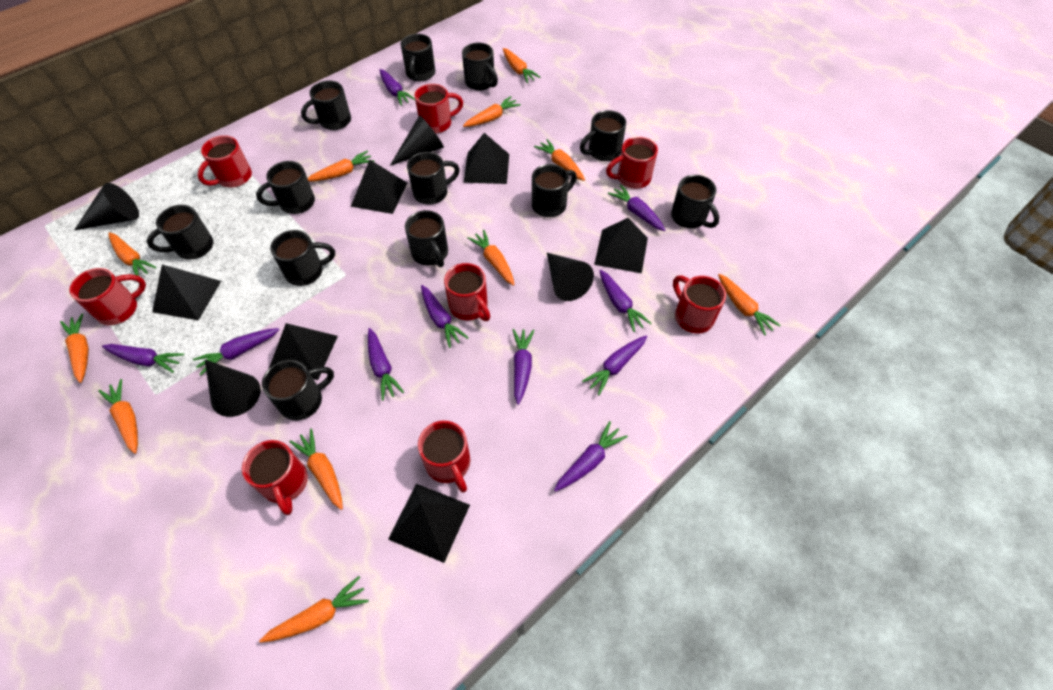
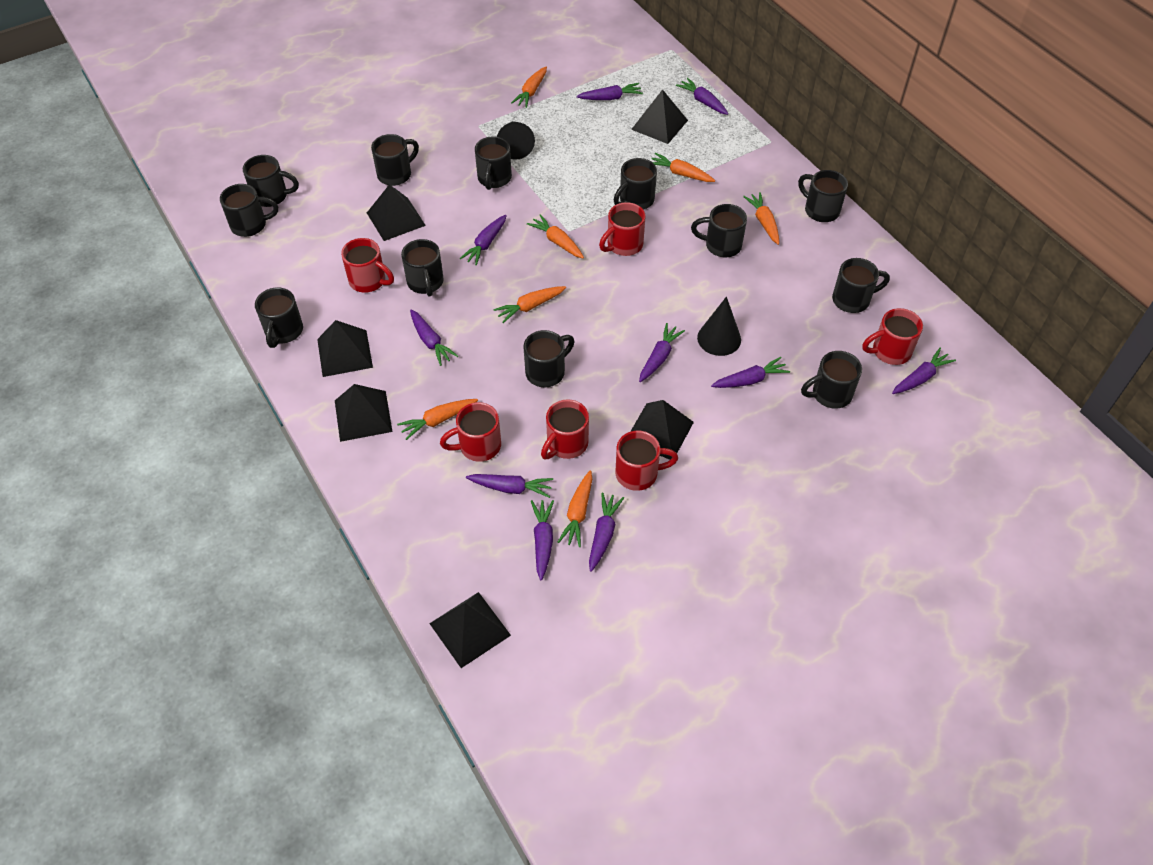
black cone: [74,183,139,231] [205,360,261,417] [390,115,444,166] [547,253,594,301] = 4 -> [497,121,535,160] [697,297,741,356] = 2
orange carrot: [60,313,89,383] [98,379,138,454] [108,232,156,276] [259,576,369,643] [289,428,343,510] [308,151,374,181] [463,96,521,127] [467,230,515,286] [503,48,541,83] [534,139,585,181] [718,274,781,336] = 11 -> [397,399,478,440] [494,286,566,323] [511,67,547,108] [527,214,584,258] [558,470,592,547] [651,153,715,182] [743,192,779,245] = 7
red mug: [69,268,146,325] [197,135,252,188] [242,440,308,515] [415,84,463,134] [418,421,470,493] [444,263,490,321] [606,137,658,189] [673,275,726,333] = 8 -> [341,238,394,293] [440,402,501,462] [541,399,589,459] [599,202,646,256] [616,431,678,491] [862,308,923,365] = 6

